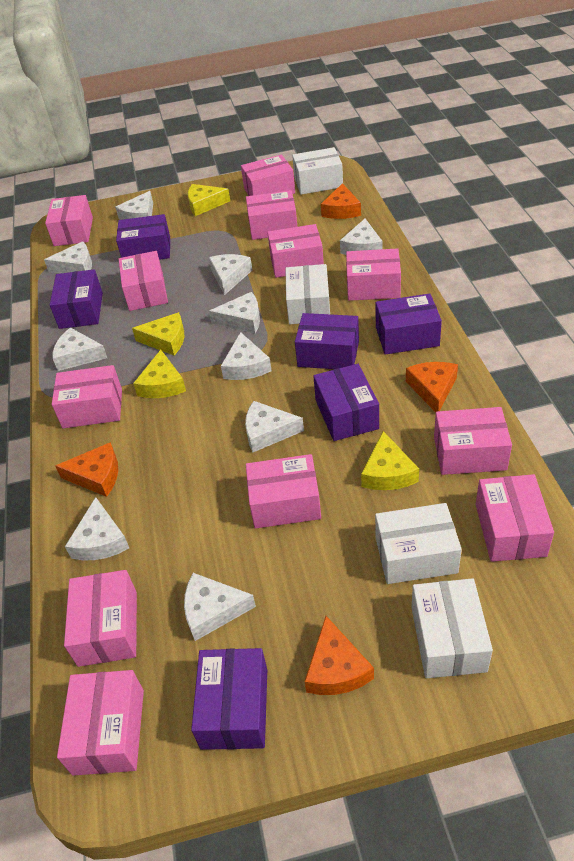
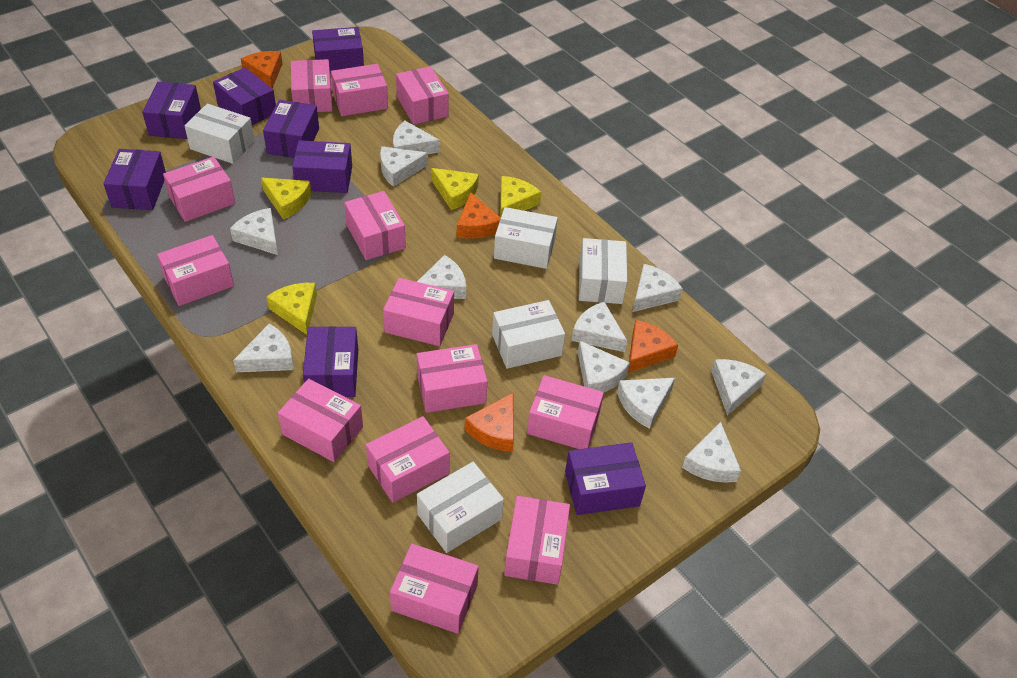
pink box: [45,195,93,246] [52,365,122,428] [57,670,144,776] [64,570,137,667] [118,251,168,311] [241,155,295,196] [246,190,297,240] [246,454,321,529] [267,224,324,278] [346,248,401,301] [434,407,512,475] [476,474,554,562] = 12 -> [157,235,234,306] [163,156,235,222] [278,379,363,462] [291,59,333,112] [331,64,388,116] [344,191,406,260] [366,416,450,503] [383,278,454,346] [390,544,479,634] [396,66,449,125] [417,344,487,413] [504,496,570,585] [527,375,604,449] = 13
purple box: [50,269,103,329] [116,214,170,260] [191,648,267,750] [295,313,359,369] [313,364,379,441] [375,293,442,355] = 6 -> [103,149,166,210] [142,82,201,139] [213,67,276,125] [263,100,319,158] [292,140,352,193] [303,326,358,397] [312,27,364,74] [565,442,646,515] = 8
white box: [285,264,330,324] [292,147,343,195] [375,503,462,584] [412,578,493,678] = 4 -> [185,104,255,164] [417,462,504,553] [492,300,565,369] [494,207,558,269] [579,238,627,304] = 5
white cheese: [44,241,92,274] [52,327,107,371] [65,497,129,560] [115,191,153,220] [184,573,256,641] [209,254,252,295] [209,292,260,333] [221,332,272,380] [245,401,304,453] [340,219,383,255] = 10 -> [230,208,278,255] [233,324,294,372] [380,146,428,187] [393,121,440,154] [417,255,466,299] [571,302,627,352] [578,341,630,392] [617,378,675,429] [633,264,683,312] [682,422,741,483] [711,359,766,416] = 11

